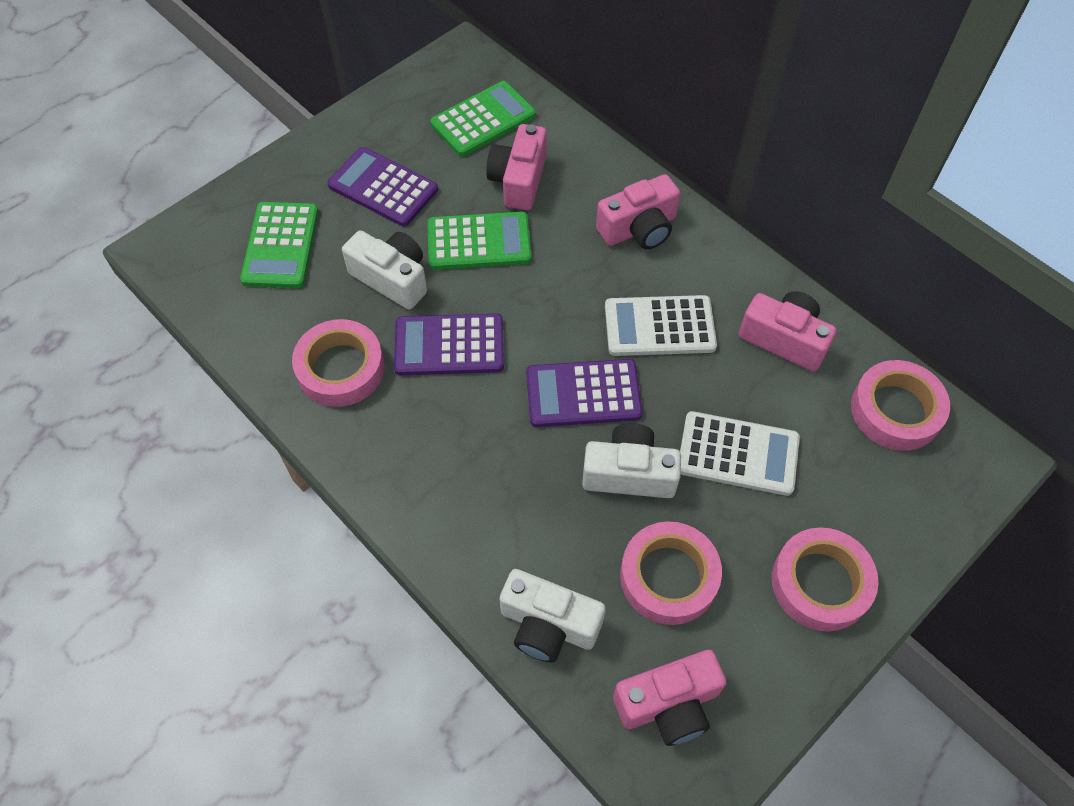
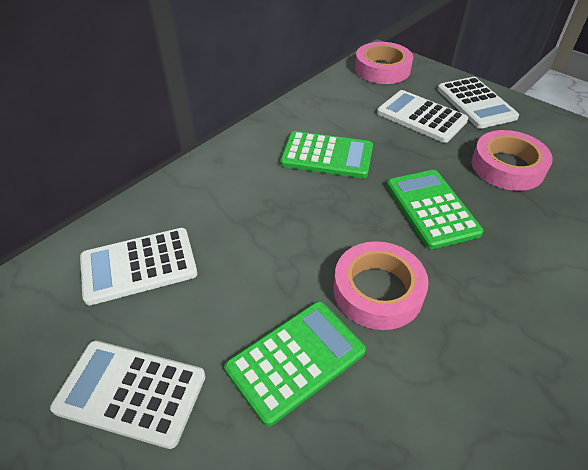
pink camera: [486,124,547,210] [596,174,680,249] [613,650,727,746] [739,291,837,372] = 4 -> none = 0
pink tape: [292,319,384,407] [620,521,722,625] [772,527,878,632] [851,360,950,451] = 4 -> [333,241,429,330] [355,42,413,84] [471,130,553,191] = 3
purple calculator: [327,147,438,226] [394,314,504,375] [526,359,643,427] = 3 -> none = 0
white calculator: [605,295,717,356] [680,411,800,496] = 2 -> [50,341,206,449] [80,228,198,305] [377,90,468,143] [437,77,519,129] = 4
white camera: [342,230,427,310] [500,569,606,662] [582,423,681,498] = 3 -> none = 0

